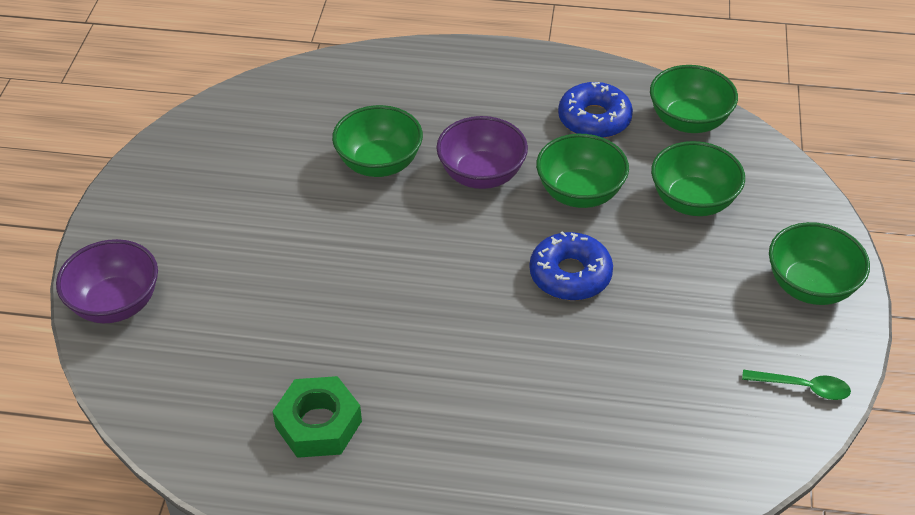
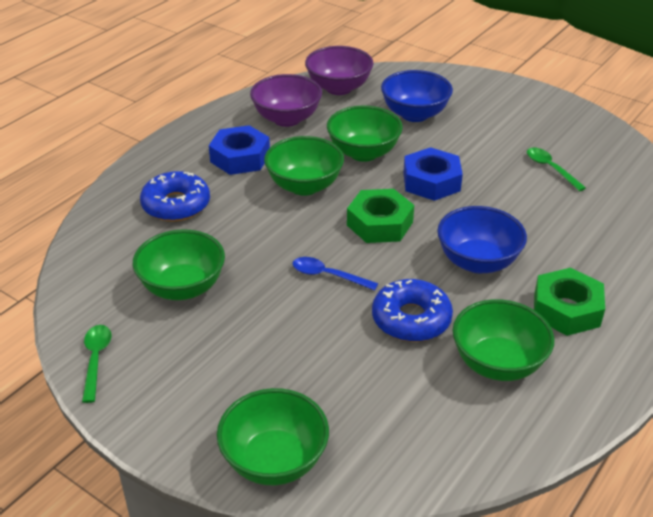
blue bowl: none = 0 -> [381,70,453,122] [437,206,527,273] = 2
blue nut: none = 0 -> [209,125,270,175] [403,147,463,201] = 2
blue spoon: none = 0 -> [292,257,378,291] = 1
green nut: [272,376,362,458] = 1 -> [347,189,414,243] [534,268,605,336] = 2
green spoon: [742,370,851,400] = 1 -> [82,325,111,403] [527,148,586,191] = 2

